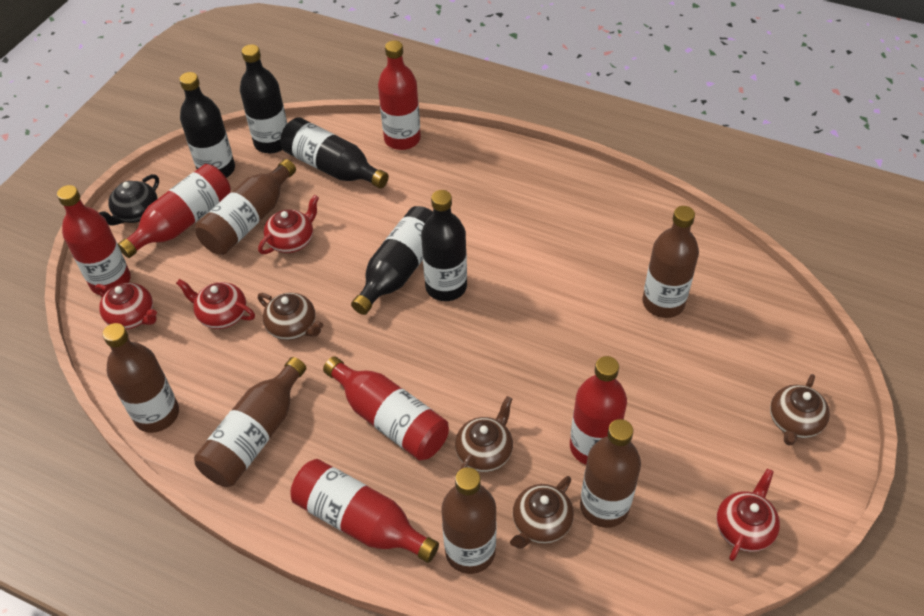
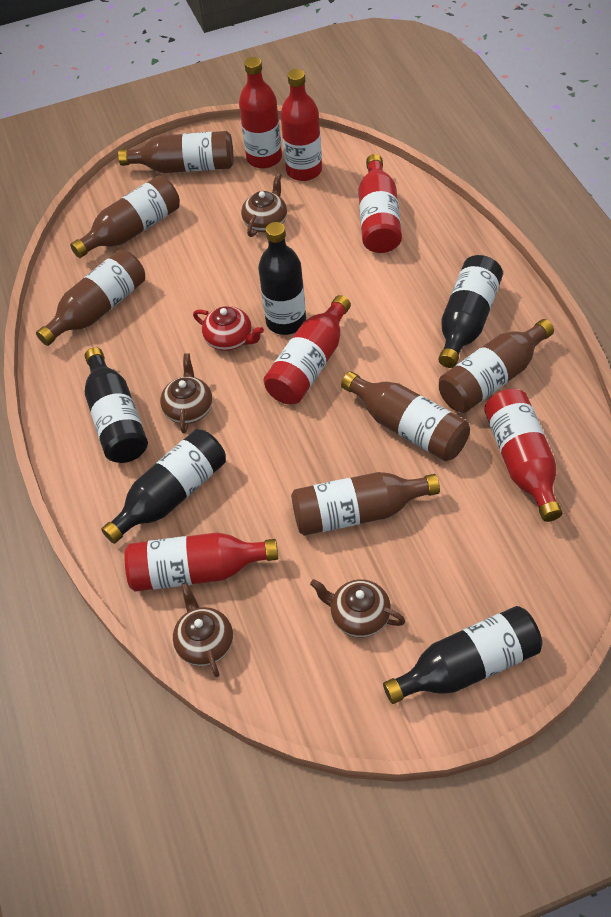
black teapot: [99,174,159,226] = 1 -> none = 0
red teapot: [95,283,157,329] [176,279,255,329] [258,195,319,254] [716,468,780,561] = 4 -> [193,306,264,351] = 1

